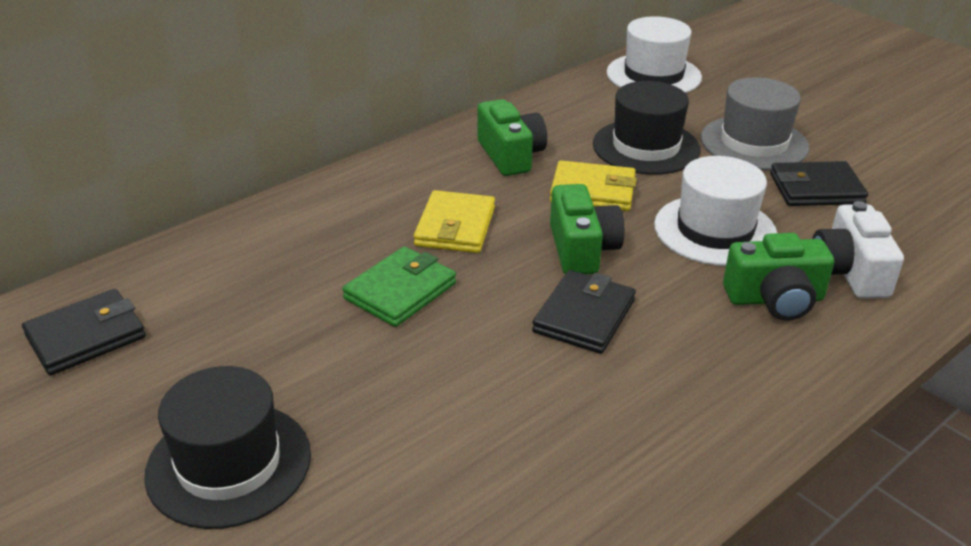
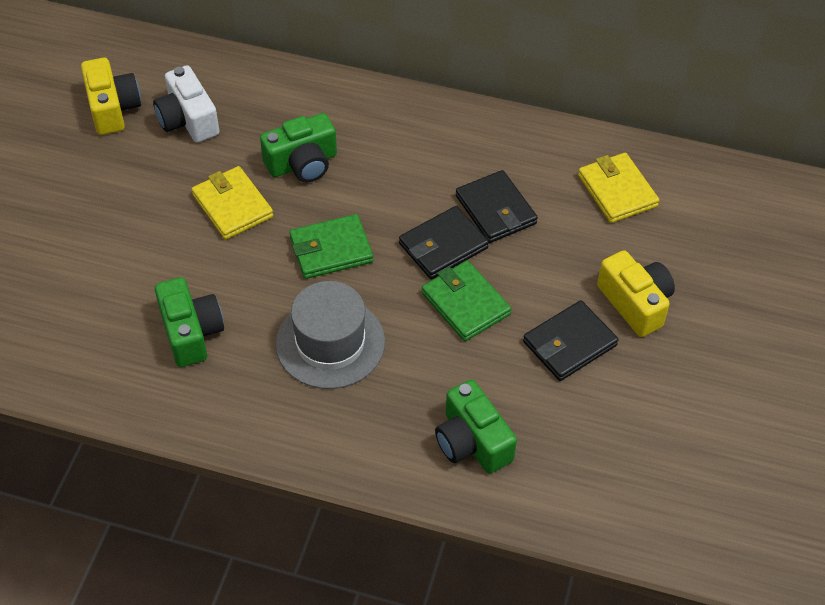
black hat: [144,366,311,529] [593,81,700,175] = 2 -> none = 0
green wallet: [342,247,456,327] = 1 -> [290,214,373,279] [422,261,511,341] = 2
white hat: [606,16,702,93] [654,156,777,266] = 2 -> none = 0
yellow camera: none = 0 -> [81,58,141,135] [597,250,675,337] = 2

